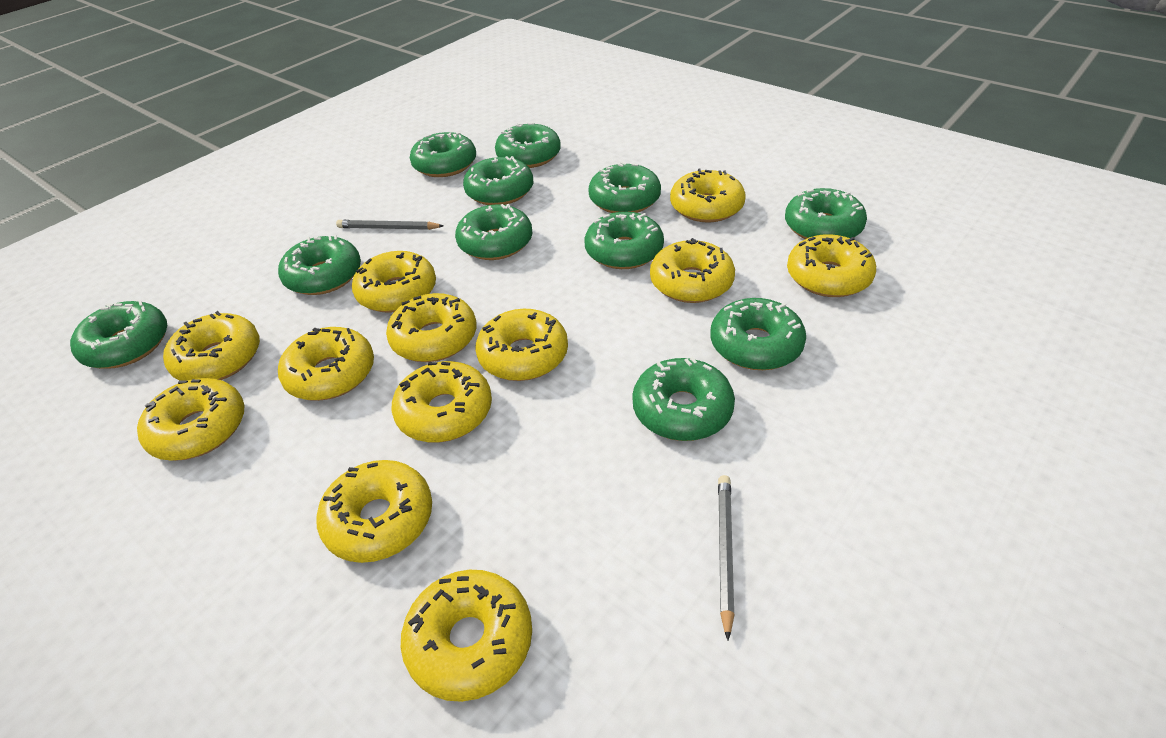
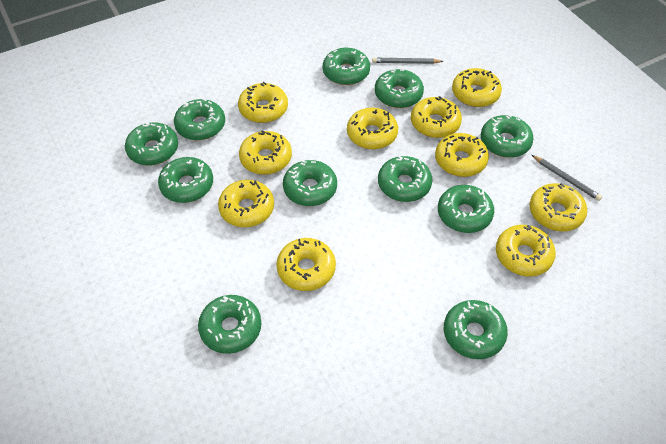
yellow donut: [137,378,245,461] [163,311,260,381] [278,327,374,401] [316,460,432,563] [352,251,436,313] [386,293,476,362] [392,361,492,443] [401,570,532,702] [476,309,568,381] [650,238,735,303] [670,169,745,223] [787,234,876,297] = 12 -> [218,180,274,227] [238,82,288,123] [239,130,292,175] [276,238,336,291] [347,108,398,149] [411,96,462,138] [435,133,489,177] [452,68,502,107] [496,225,556,277] [530,183,587,232] = 10

